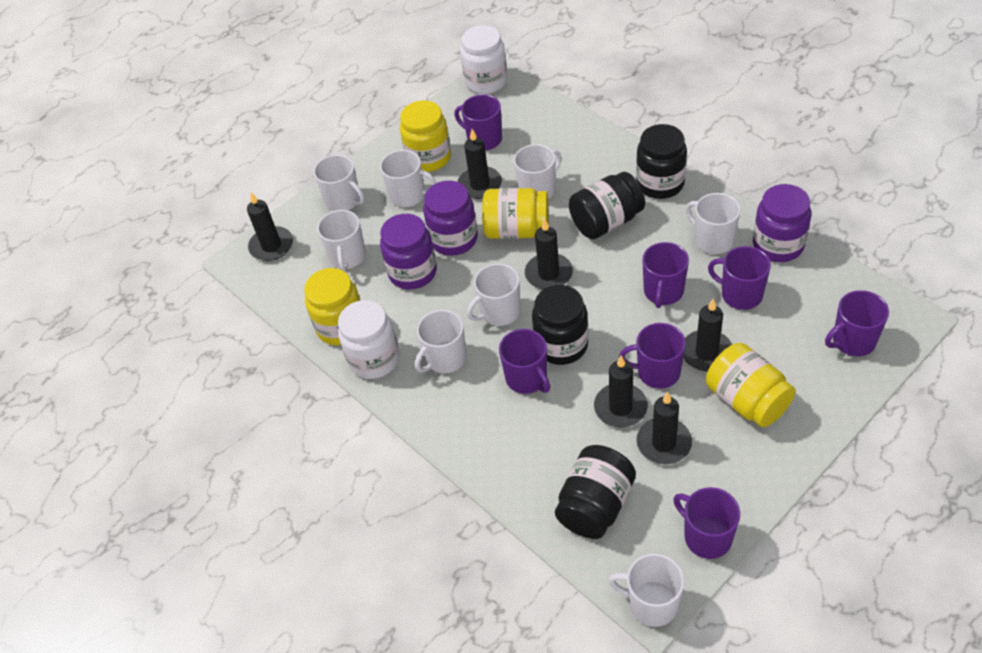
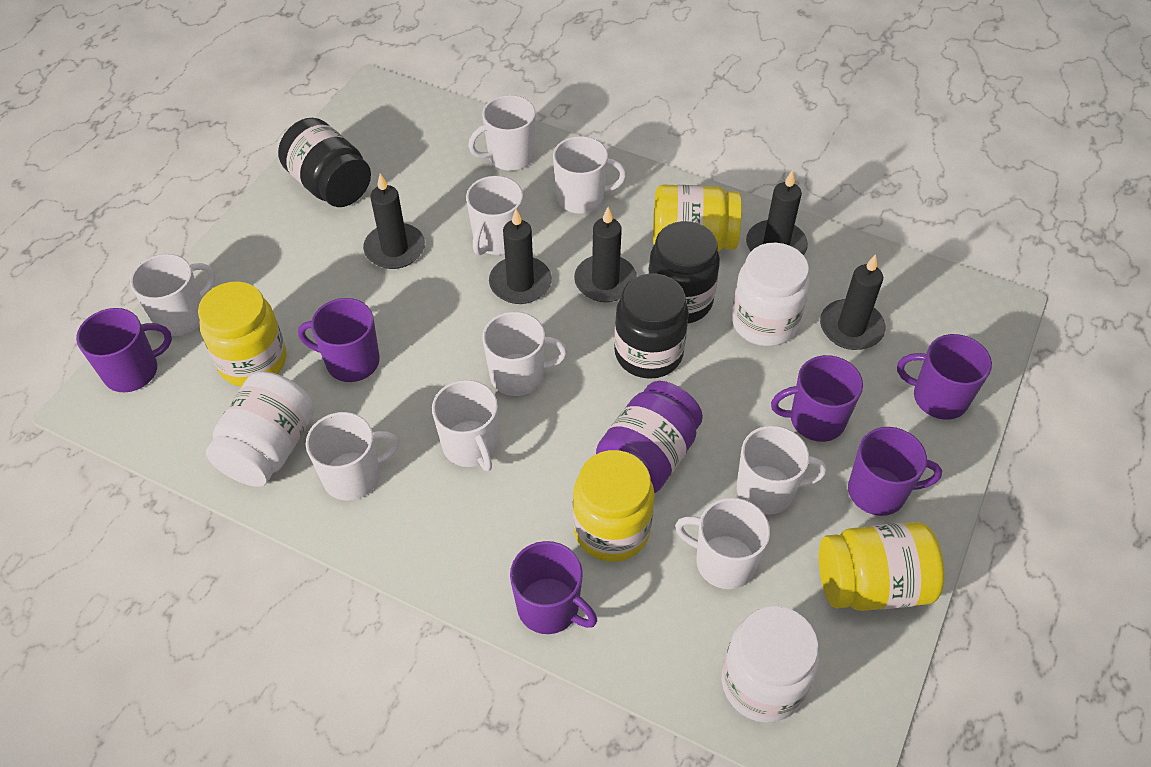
black candle: [247,192,293,261] [458,129,502,199] [525,218,573,290] [594,356,648,427] [636,392,692,464] [683,299,732,371] = 6 -> [363,174,425,269] [489,209,552,304] [574,207,637,302] [746,170,808,255] [820,254,885,350] = 5
black jar: [532,285,588,365] [555,445,636,539] [569,172,645,239] [636,124,687,199] = 4 -> [278,118,371,207] [614,274,689,379] [648,221,720,324] = 3
purple jar: [380,214,437,290] [423,181,478,256] [753,184,811,262] = 3 -> [596,381,703,493] = 1
purple mug: [454,94,502,150] [499,329,550,394] [619,323,686,389] [642,242,689,308] [673,487,740,559] [708,246,771,310] [825,290,889,356] = 7 -> [76,308,172,392] [298,298,380,382] [510,541,597,634] [771,355,863,442] [848,427,942,516] [897,334,992,420] = 6
white jar: [338,300,400,379] [460,25,507,94] = 2 -> [206,372,314,487] [722,606,819,723] [732,243,809,346] = 3
white mug: [313,155,364,211] [317,210,366,272] [380,150,436,207] [415,310,466,374] [467,263,520,326] [514,144,562,199] [608,554,684,627] [686,193,741,254] = 8 -> [130,254,215,336] [306,412,399,501] [432,380,498,471] [466,176,523,255] [468,95,536,171] [482,312,567,396] [553,136,626,214] [675,498,770,589] [737,426,827,515] = 9

